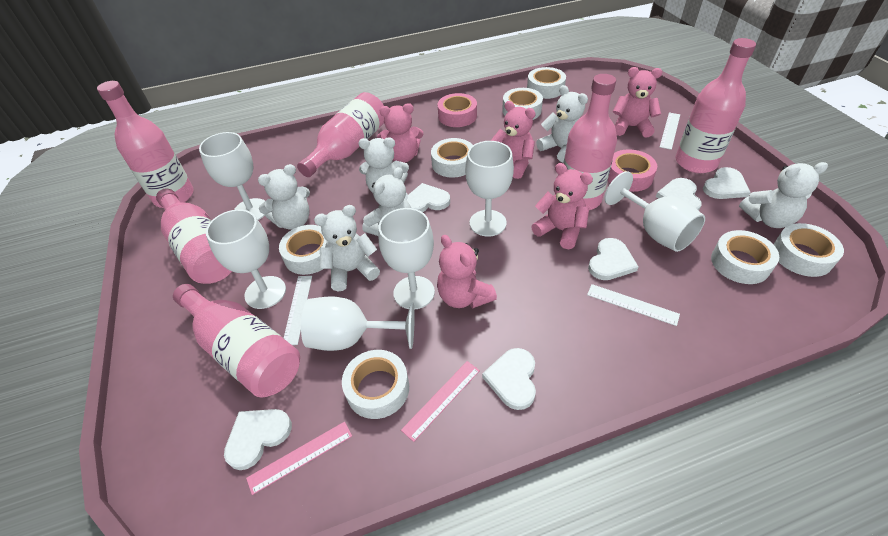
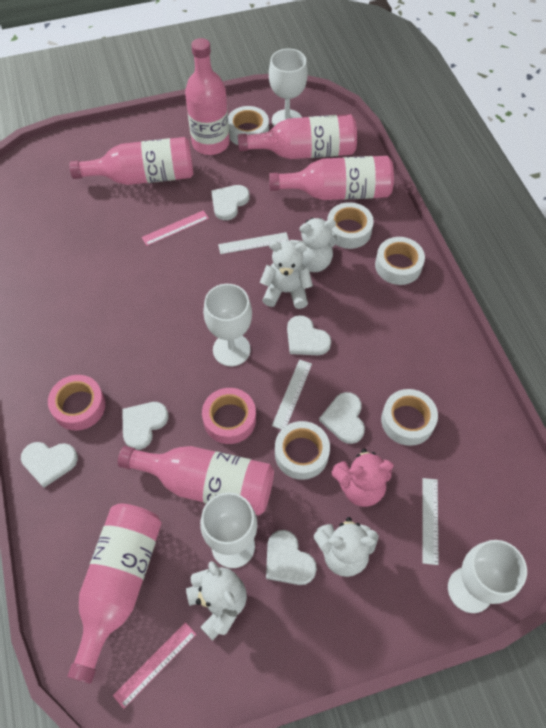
pink teddy bear: [377,103,424,163] [437,235,497,308] [490,101,536,179] [531,163,593,249] [613,67,662,138] = 5 -> [332,449,394,507] = 1
white goblet: [199,132,265,220] [206,209,286,309] [301,297,415,351] [379,208,435,309] [465,141,514,237] [604,171,705,252] = 6 -> [200,492,257,568] [203,284,252,366] [269,49,308,126] [448,540,527,613] = 4
white tape: [279,225,327,275] [342,350,409,419] [431,138,473,178] [502,88,543,120] [527,67,566,99] [711,230,779,284] [773,223,844,277] = 7 -> [228,106,269,145] [275,421,330,480] [327,202,374,249] [375,237,425,285] [381,389,438,446] = 5
white teddy bear: [258,164,310,230] [314,205,380,291] [358,137,409,193] [362,167,411,236] [536,85,588,163] [739,162,828,228] = 6 -> [186,561,247,641] [260,241,313,309] [290,218,337,272] [314,517,378,577] = 4

